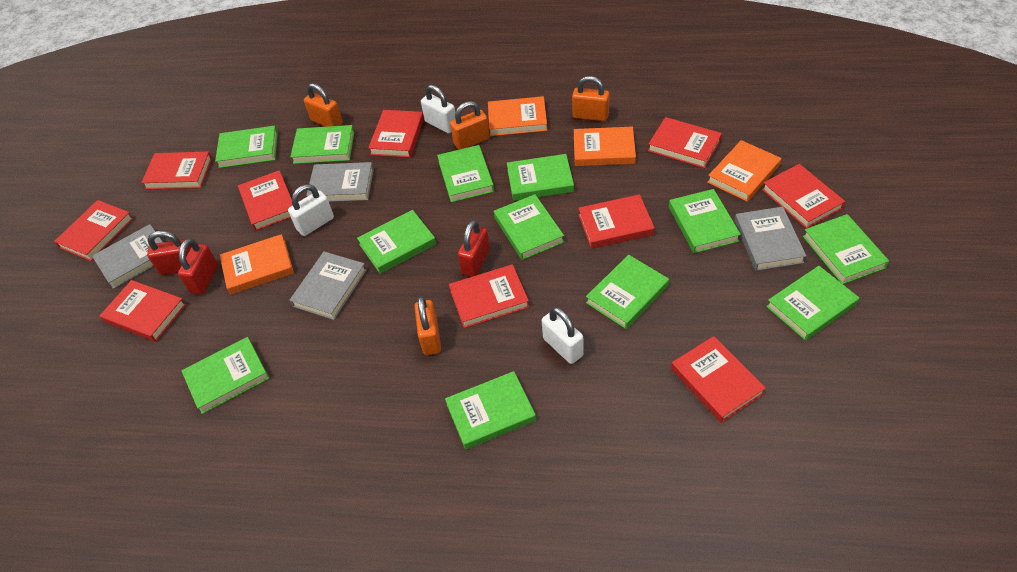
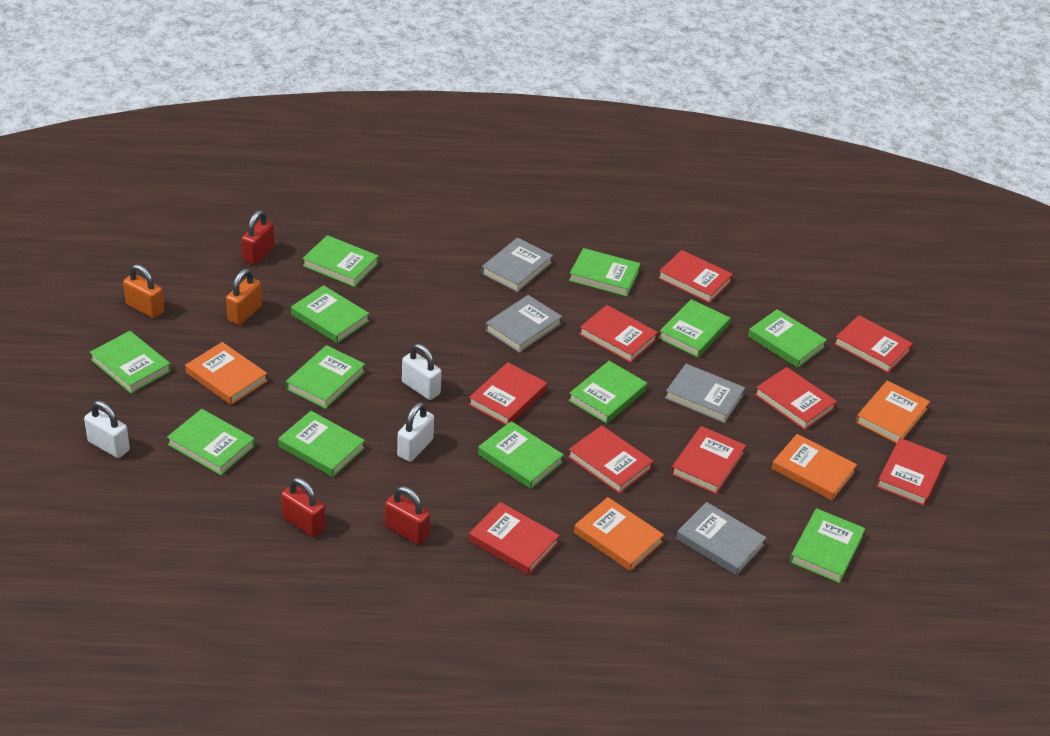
orange padlock: [304,83,343,127] [414,296,441,355] [450,101,490,150] [572,76,610,121] = 4 -> [123,264,164,319] [226,269,262,325] = 2
red book: [54,200,134,261] [100,280,186,342] [141,151,212,190] [238,170,293,231] [368,110,424,158] [449,264,529,328] [578,194,655,249] [648,117,722,168] [671,336,766,423] [762,164,845,229] = 10 -> [469,362,547,425] [469,502,560,575] [568,425,653,494] [579,305,658,363] [658,250,733,303] [671,426,746,494] [755,367,837,430] [834,315,913,373] [876,438,947,506] = 9

